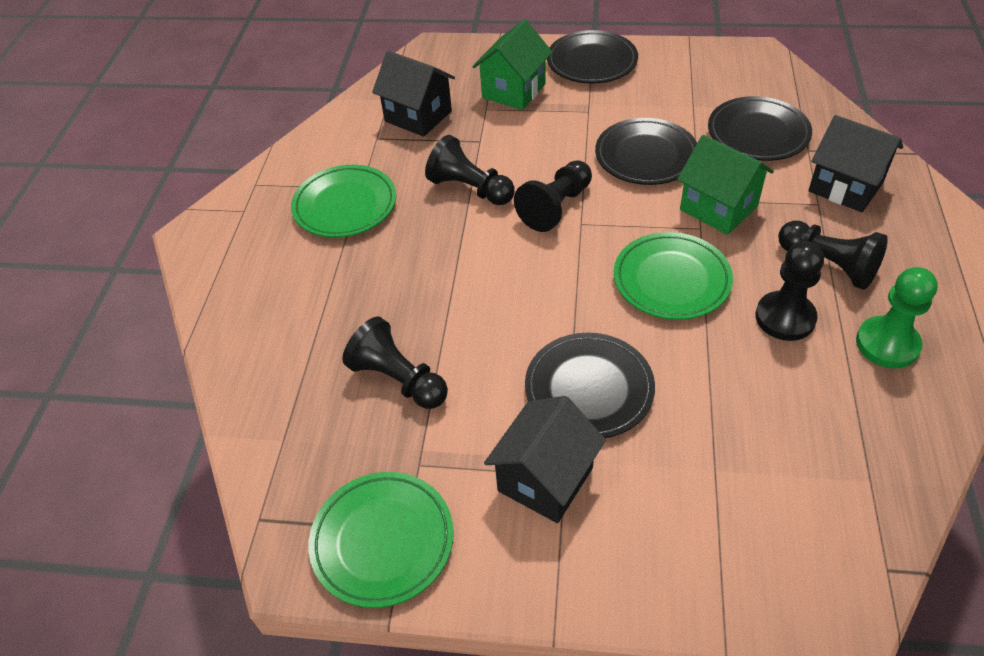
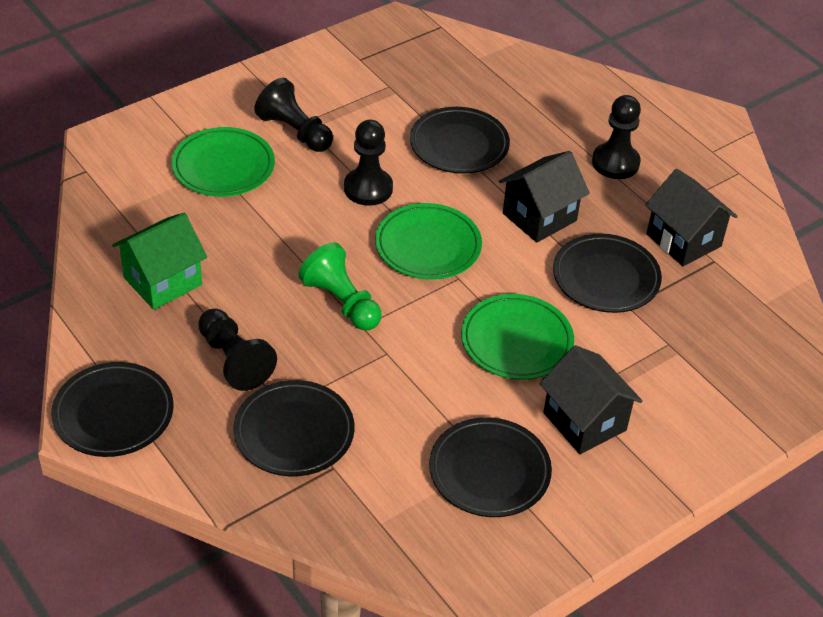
black pawn: [342,316,448,409] [425,135,515,205] [514,160,592,232] [756,241,824,341] [778,221,888,290] = 5 -> [198,308,277,391] [254,78,333,152] [344,120,393,206] [592,95,641,179] = 4
black plate: [525,333,655,438] [547,30,638,83] [595,118,697,185] [708,96,812,161] = 4 -> [51,362,174,457] [233,380,355,476] [410,107,510,174] [429,417,552,517] [553,234,662,313] = 5
green house: [472,19,552,110] [677,135,774,235] = 2 -> [112,213,207,310] = 1

